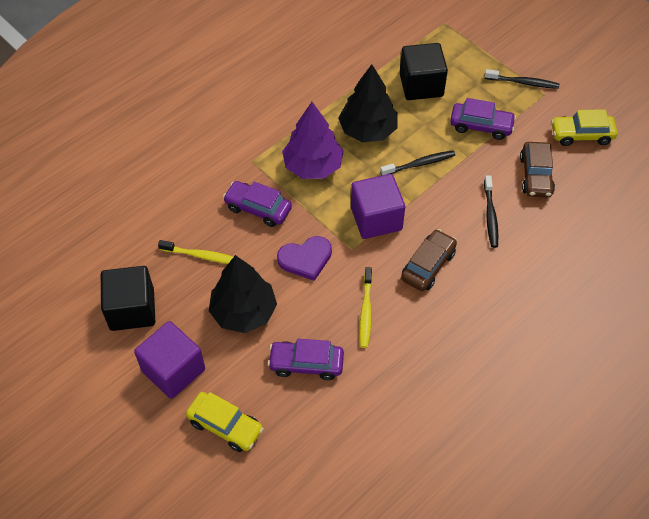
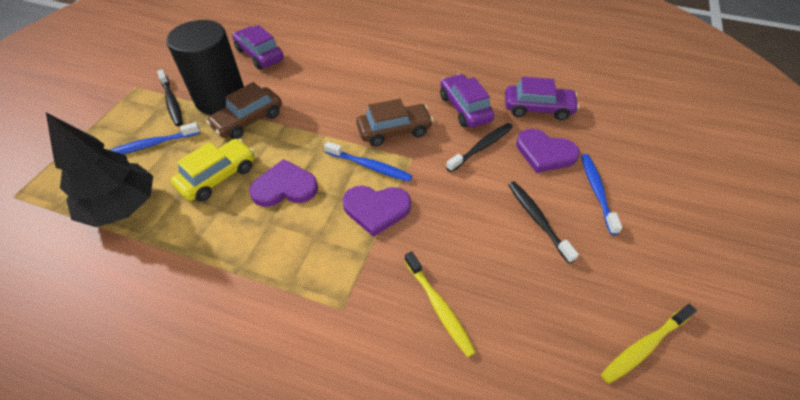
black cube: [101,266,155,331] [400,43,448,100] = 2 -> none = 0
black cylinder: none = 0 -> [166,20,244,115] = 1
black tree: [209,255,277,333] [338,64,398,142] = 2 -> [46,113,153,227] = 1
blue toothbrush: none = 0 -> [110,122,200,154] [324,141,412,182] [581,154,623,235] = 3
purple cube: [134,321,205,399] [351,174,405,239] = 2 -> none = 0
purple heart: [277,236,332,281] = 1 -> [249,159,318,207] [343,186,411,237] [516,129,580,173] = 3
purple tree: [282,102,344,179] = 1 -> none = 0
yellow car: [186,392,264,452] [551,109,617,146] = 2 -> [171,139,254,201] = 1

